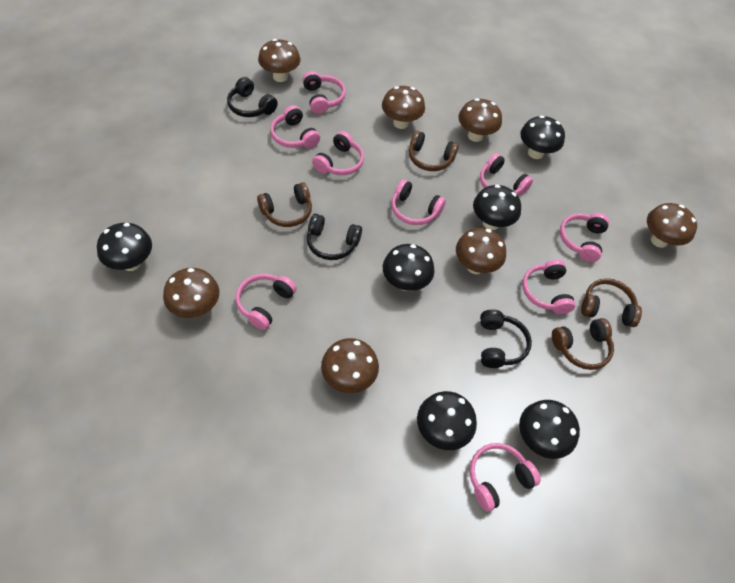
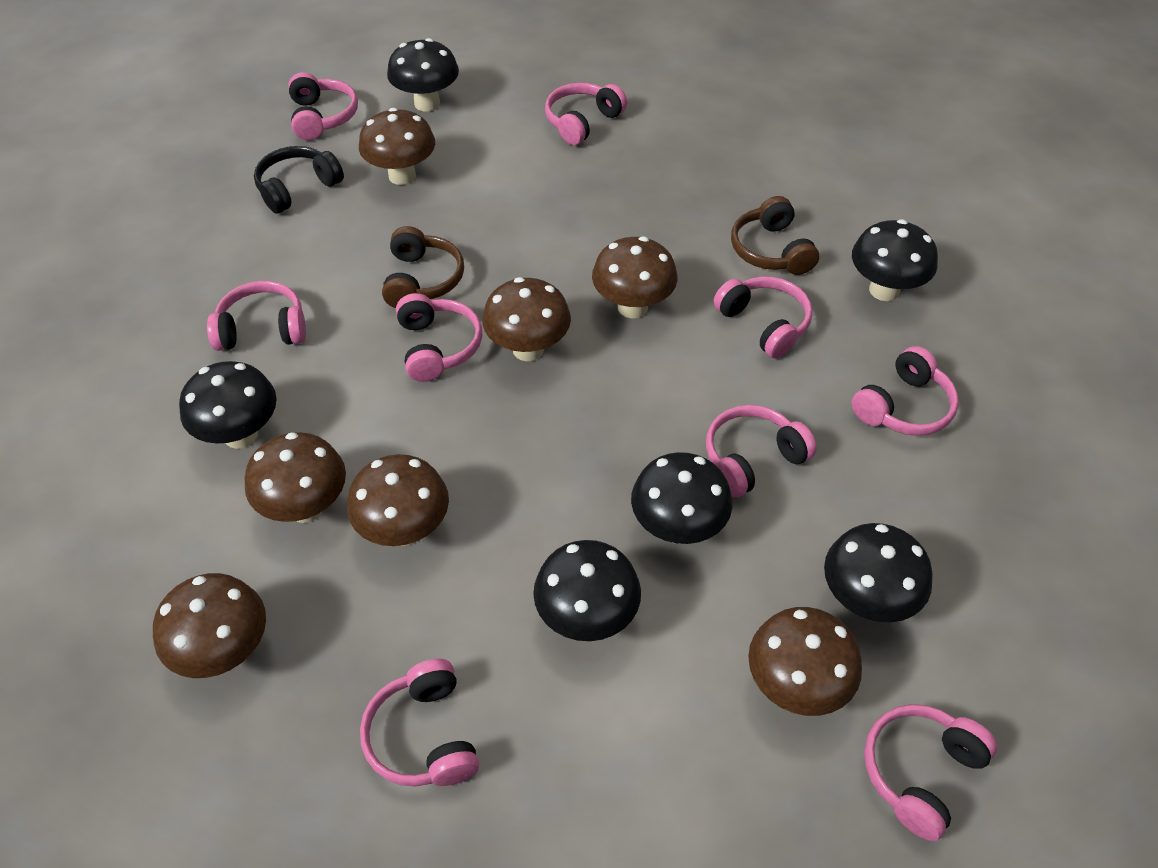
black headphones: [227,77,278,117] [307,214,362,260] [480,309,532,368] = 3 -> [254,146,344,214] = 1
brown headphones: [257,182,312,227] [409,131,459,171] [552,318,614,370] [581,278,642,327] = 4 -> [382,226,464,308] [731,196,819,275] = 2

